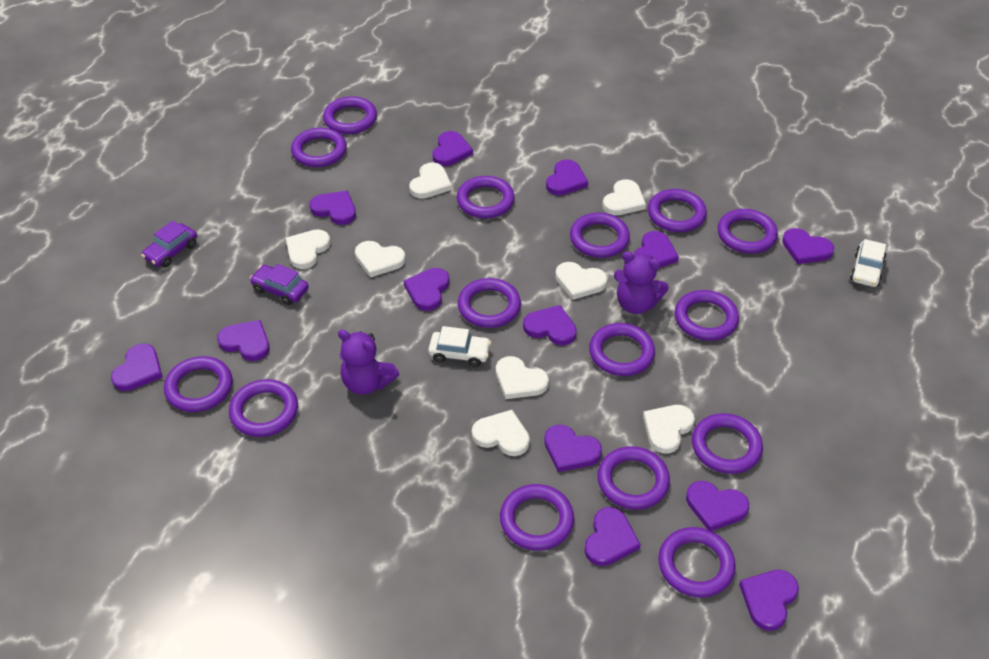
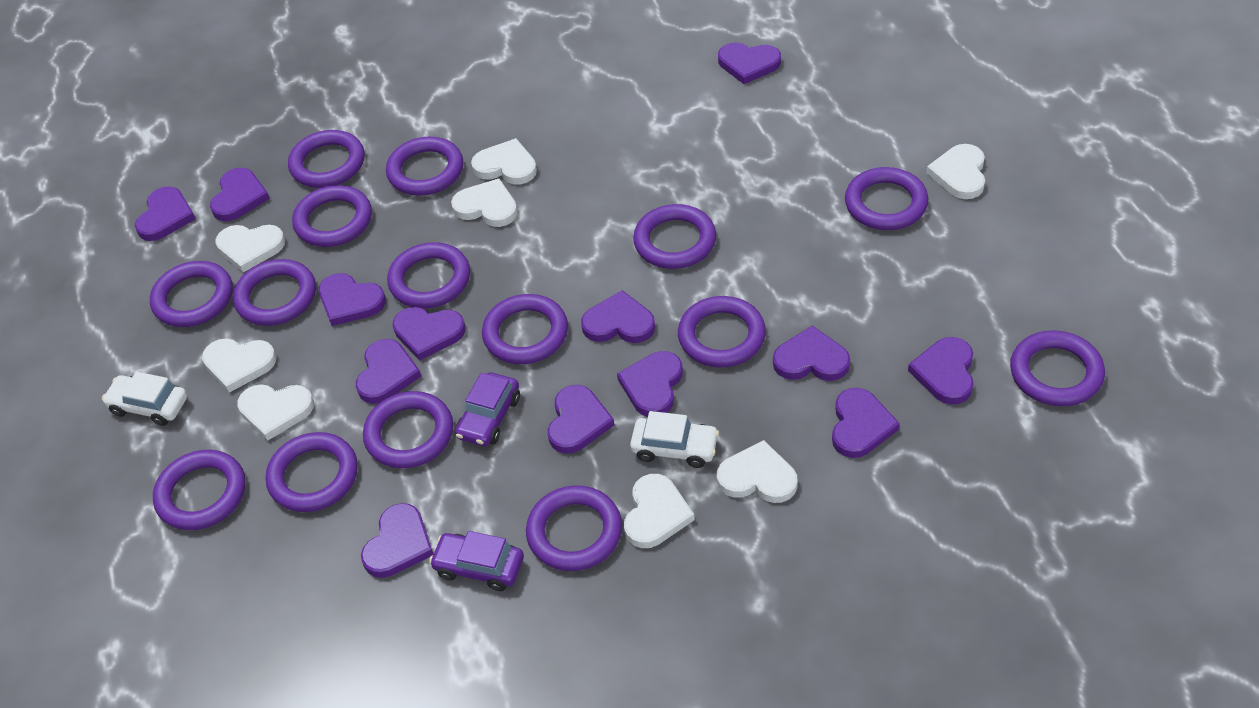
purple teddy bear: [338,330,399,395] [614,251,669,314] = 2 -> none = 0

